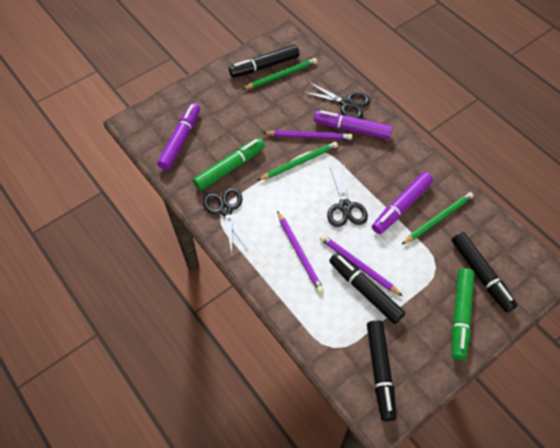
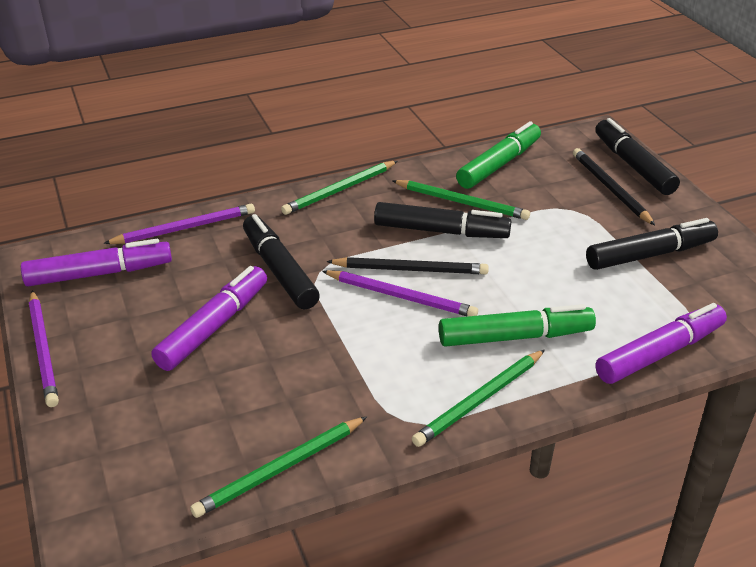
black pencil: none = 0 -> [326,257,489,274] [573,148,655,225] = 2
black scissors: [203,187,248,253] [302,82,370,119] [327,165,368,227] = 3 -> none = 0
green pencil: [243,58,317,89] [257,142,338,181] [401,192,474,245] = 3 -> [190,417,367,518] [281,161,397,215] [392,180,530,220] [412,350,545,447] = 4

